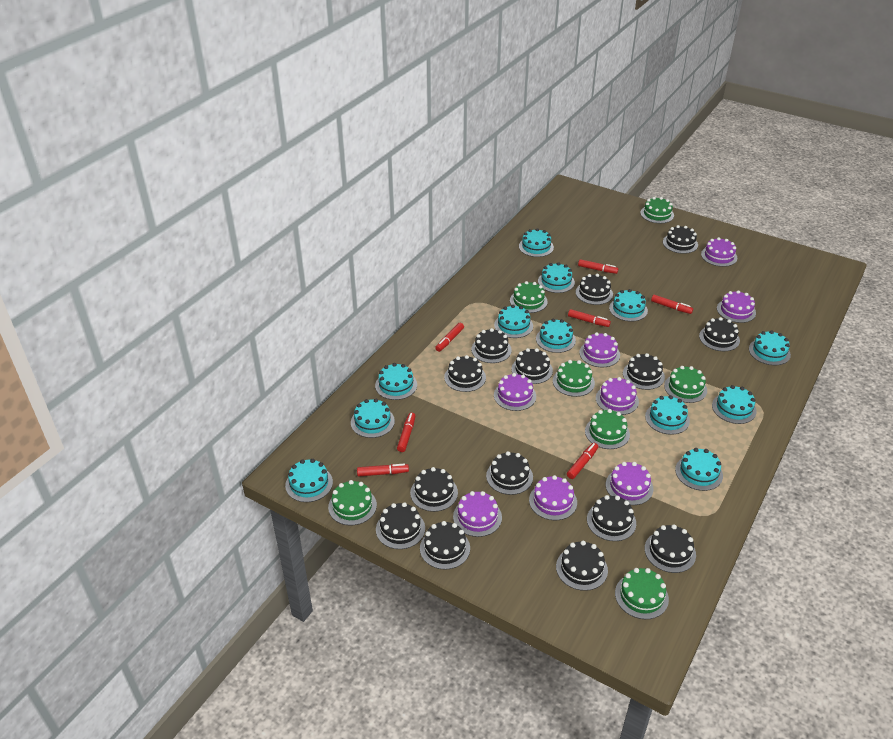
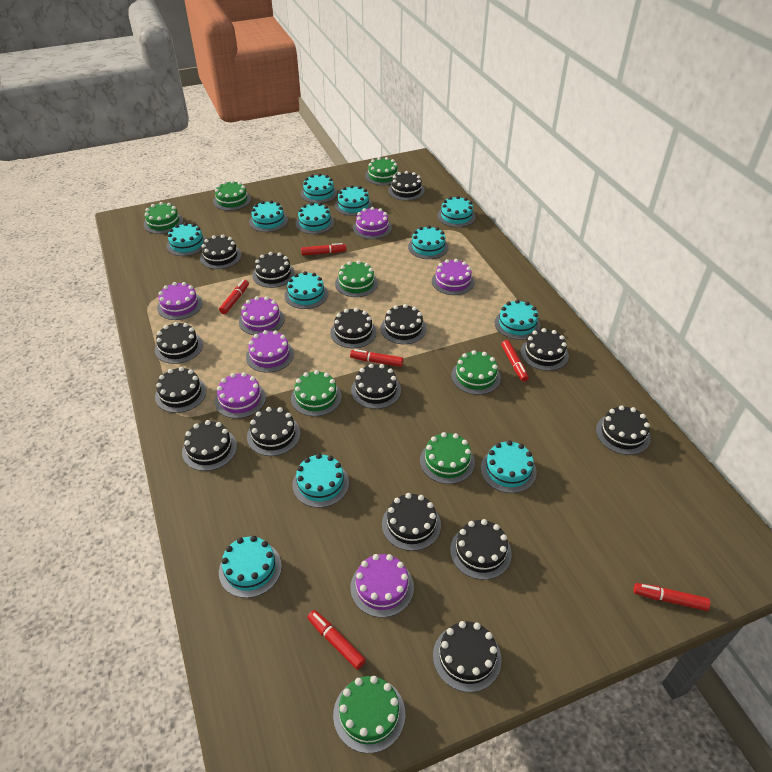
black cake: [376,502,425,549] [410,467,458,512] [420,521,470,570] [444,355,486,392] [471,328,512,363] [486,451,533,495] [511,348,553,384] [556,541,608,591] [576,274,613,305] [587,495,636,541] [623,353,665,390] [645,524,696,573] [663,225,698,254] [699,317,740,351] = 14 -> [155,322,203,364] [155,367,206,413] [182,420,237,471] [200,235,241,269] [247,407,300,456] [252,252,295,288] [331,308,377,348] [351,364,401,409] [381,304,427,344] [382,493,441,551] [388,171,425,201] [433,621,502,692] [450,519,512,580] [520,328,569,371] [596,405,651,455] = 15
green cake: [328,480,377,525] [510,281,548,313] [553,360,595,397] [585,409,630,449] [615,568,669,619] [640,197,674,223] [664,366,707,403] = 7 -> [144,202,183,234] [213,180,251,211] [291,370,342,416] [333,676,405,753] [335,260,378,297] [365,157,399,185] [420,432,475,484] [451,350,501,395] = 8
purple cake: [453,491,502,537] [494,373,536,411] [529,475,577,520] [579,332,620,367] [596,377,639,415] [606,462,653,505] [701,237,737,267] [717,290,756,323] = 8 -> [157,282,202,320] [215,372,266,419] [239,296,284,335] [246,330,294,373] [350,554,414,618] [353,207,392,239] [432,259,474,295] = 7
red marker: [357,464,409,477] [397,413,415,452] [435,323,464,352] [567,443,598,479] [568,309,611,327] [578,259,618,274] [651,295,693,314] = 7 -> [219,280,249,314] [301,243,346,256] [307,610,366,670] [350,349,403,367] [501,340,529,382] [634,583,710,611] = 6

